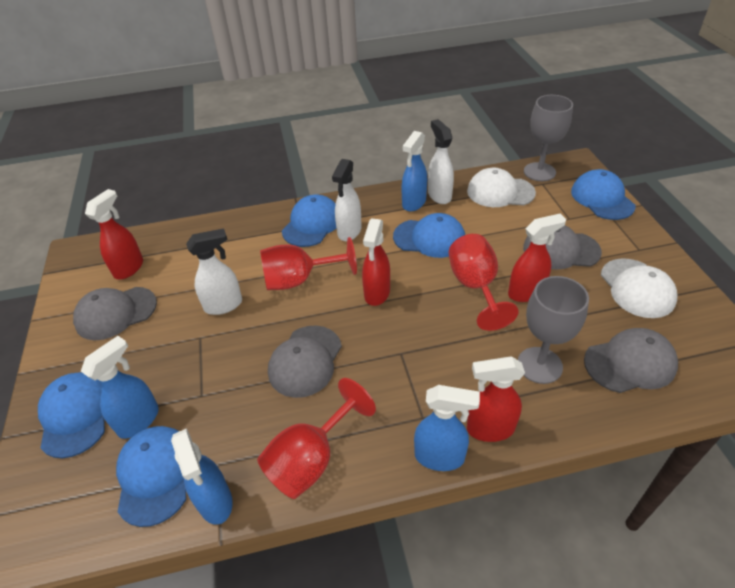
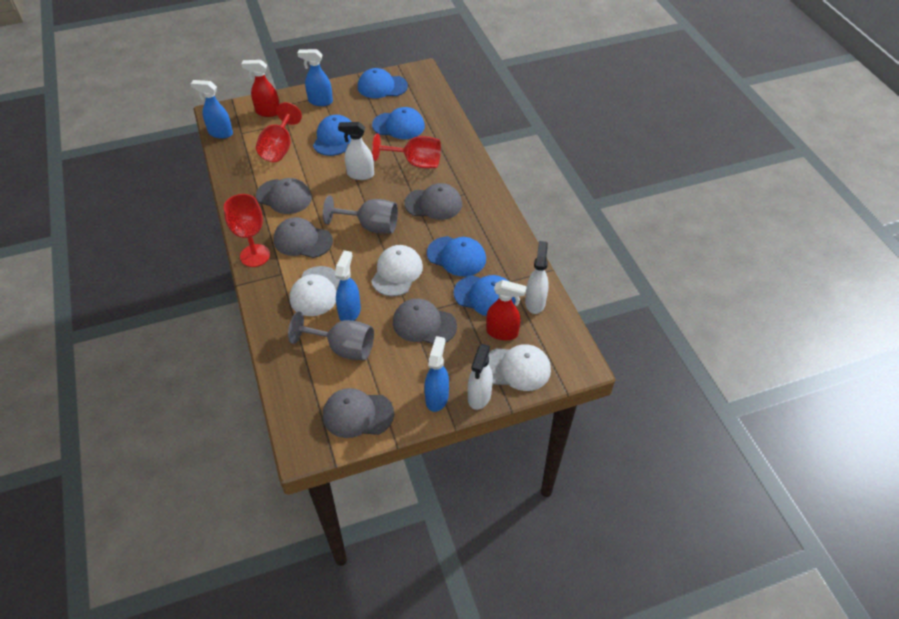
grey cap: [73,287,157,340] [268,325,342,398] [523,225,602,269] [584,328,678,393] = 4 -> [256,178,312,214] [274,217,333,258] [323,388,394,438] [393,299,457,344] [404,183,462,220] = 5
red spray bottle: [85,189,143,279] [362,218,390,306] [467,356,525,442] [508,214,566,302] = 4 -> [241,60,279,117] [486,280,527,341] = 2
white cap: [467,168,536,207] [601,258,678,318] = 2 -> [290,266,340,316] [371,245,423,296] [488,344,551,391] = 3

